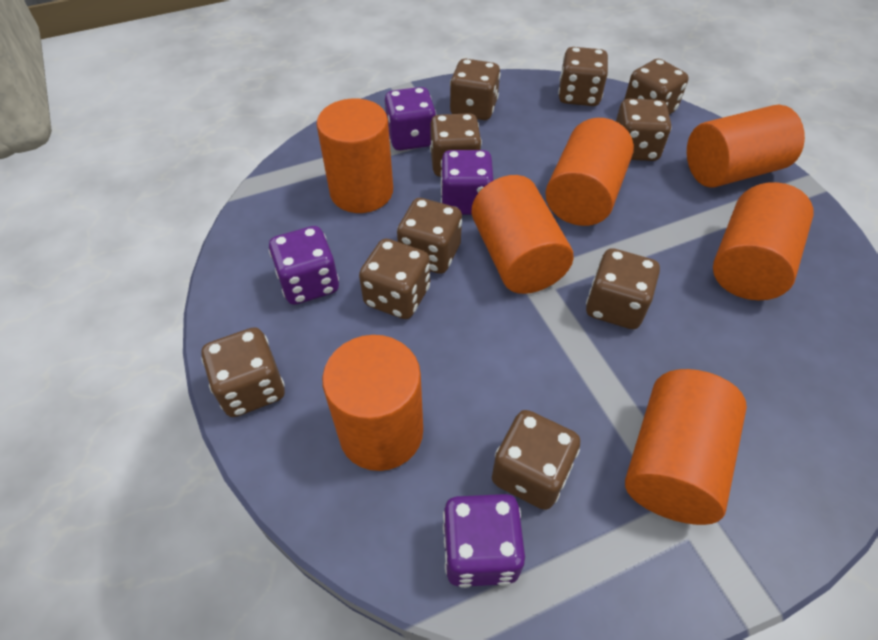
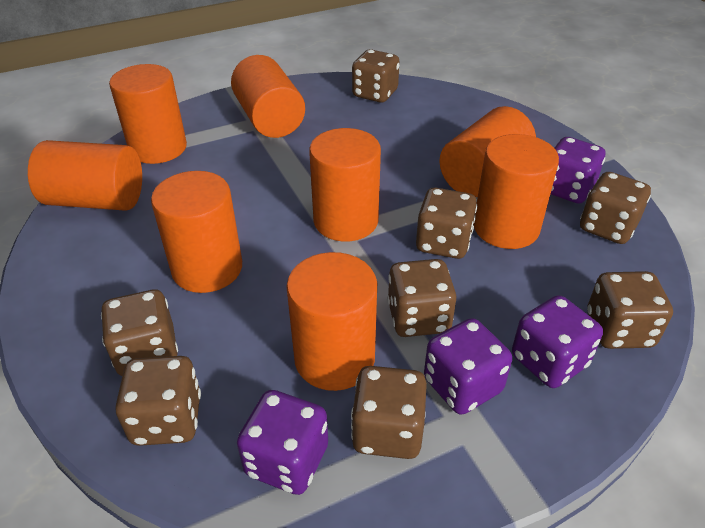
brown dice: [201,327,285,417] [359,239,430,319] [397,198,462,274] [430,113,482,177] [450,59,500,120] [492,410,580,510] [558,47,608,106] [586,248,660,329] [616,99,671,161] [624,59,688,115] = 10 -> [101,289,178,376] [115,356,201,446] [351,366,427,459] [352,49,399,103] [387,259,456,337] [416,188,477,259] [580,172,651,244] [587,271,673,349] = 8
orange cylinder: [316,99,393,213] [322,335,423,471] [472,175,574,294] [545,118,634,226] [625,369,747,525] [687,105,805,188] [713,182,814,300] = 7 -> [28,140,142,210] [109,64,187,164] [151,171,242,293] [231,55,305,138] [286,252,377,391] [309,128,381,242] [439,106,536,197] [474,134,559,249] = 8

